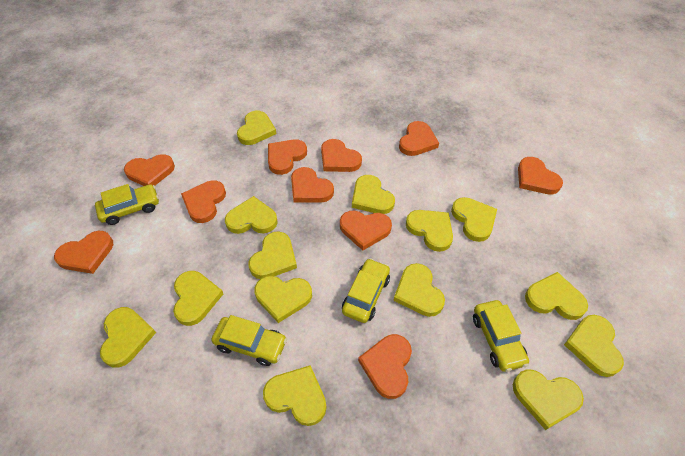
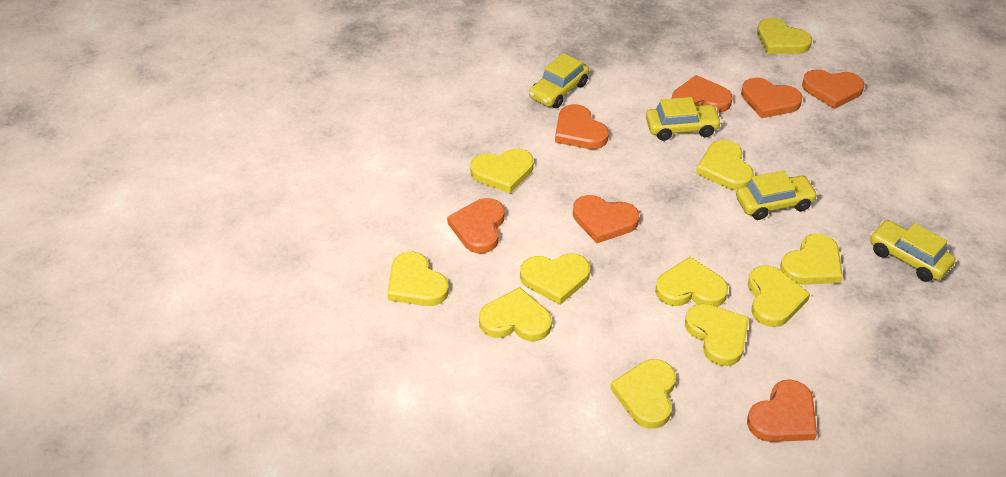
orange heart: [54,231,113,274] [124,154,175,186] [181,180,226,223] [268,139,307,175] [291,167,334,203] [321,139,362,172] [340,210,392,250] [358,334,412,399] [399,121,439,156] [518,157,563,194] = 10 -> [447,198,505,253] [555,104,609,149] [573,195,639,243] [672,75,733,113] [741,78,803,118] [747,379,817,442] [802,69,865,109] = 7
yellow heart: [100,307,156,367] [173,271,223,326] [225,196,278,234] [237,110,277,145] [248,231,297,279] [254,276,312,323] [263,365,327,426] [352,175,395,214] [393,263,445,317] [406,210,453,252] [451,197,497,242] [513,369,584,430] [525,272,588,320] [564,315,624,377] = 14 -> [387,252,449,306] [470,149,534,194] [479,287,552,341] [520,253,590,305] [610,359,676,429] [655,257,728,307] [685,304,749,366] [696,140,754,190] [748,265,810,327] [757,18,812,54] [780,234,843,285] = 11

